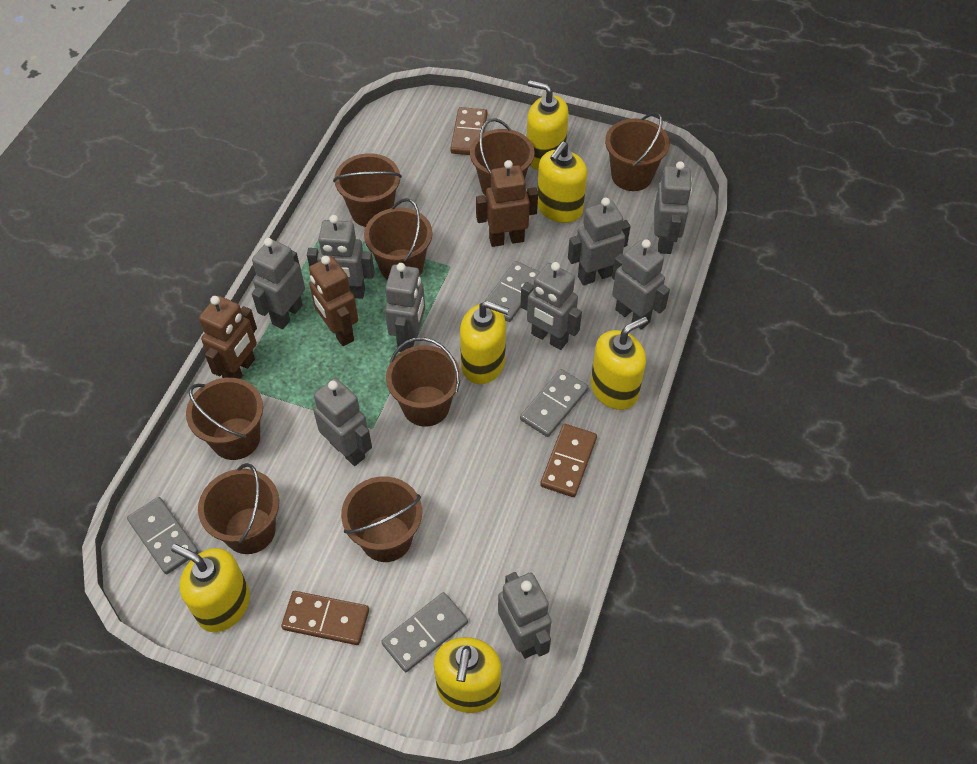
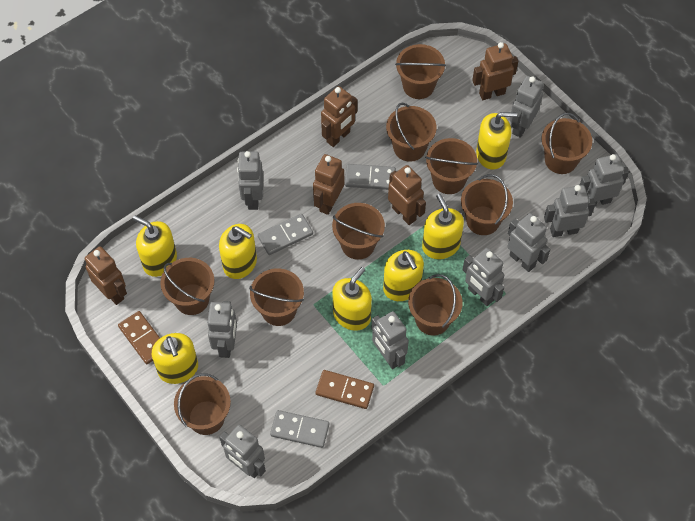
brown bucket: [186,378,263,460] [198,463,279,554] [333,153,402,227] [341,476,422,562] [364,198,432,280] [386,337,461,427] [470,118,534,196] [605,112,670,191] = 8 -> [160,258,215,315] [174,373,231,435] [249,268,304,326] [332,203,385,260] [386,103,437,162] [395,44,446,99] [408,274,463,336] [425,138,478,194] [461,174,513,235] [541,113,592,174] = 10
brown domino: [281,591,369,645] [450,107,487,155] [540,424,597,497] = 3 -> [118,311,160,364] [316,370,374,409] = 2
brown robot: [199,295,257,379] [309,256,358,346] [476,160,538,247] = 3 -> [85,246,127,305] [313,154,344,215] [321,86,358,147] [388,165,426,225] [472,42,518,100] = 5
grey domino: [127,497,199,574] [381,592,468,672] [484,261,540,322] [520,369,588,437] = 4 -> [258,214,313,255] [270,410,329,448] [345,164,396,190] = 3
yellow soap dispenser: [171,544,250,632] [434,637,501,713] [460,301,509,384] [527,80,569,170] [537,142,587,223] [591,317,648,410] = 6 -> [133,216,177,277] [151,333,198,384] [219,224,257,279] [332,267,372,331] [383,250,424,301] [422,194,464,259] [476,112,517,170] = 7

